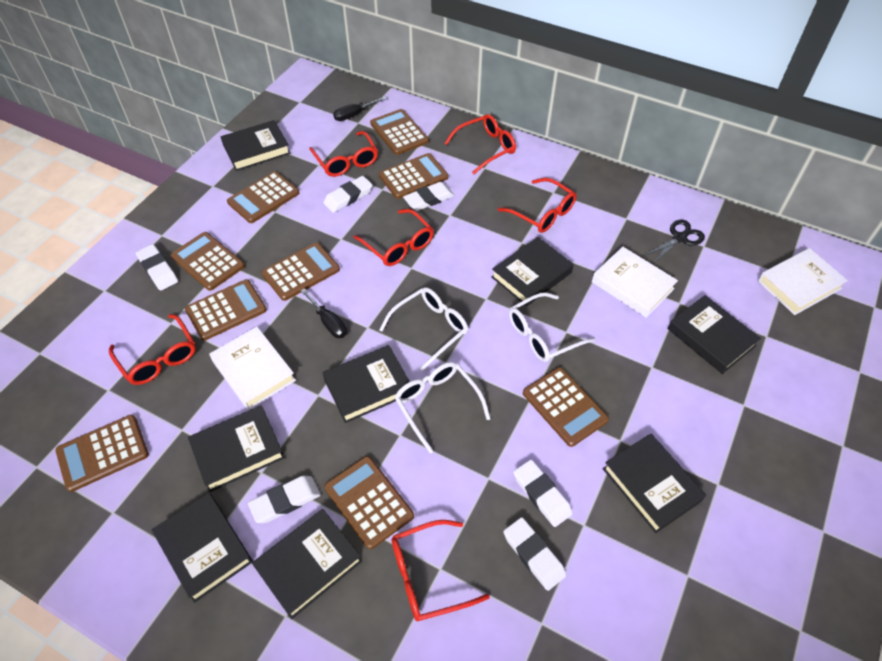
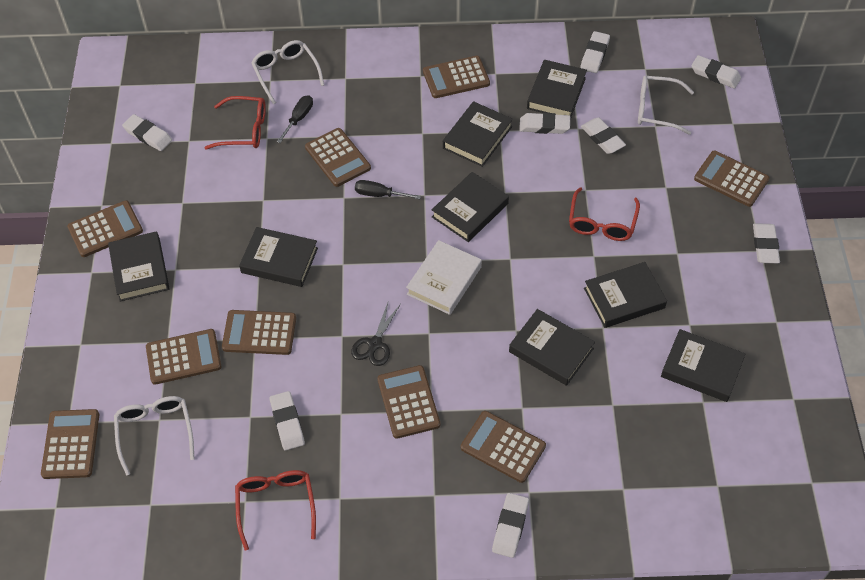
red glasses: [109,314,196,385] [309,131,378,177] [353,209,434,266] [392,520,490,621] [444,114,516,174] [498,178,577,233] = 6 -> [205,96,266,150] [235,470,316,551] [569,187,640,241] = 3
white book: [209,327,296,410] [592,247,678,318] [758,248,848,315] = 3 -> [406,240,482,315] = 1
white eraser: [136,244,178,291] [248,476,321,523] [323,176,373,213] [403,182,454,211] [503,517,566,591] [513,460,573,527] = 6 -> [122,114,172,151] [270,391,305,450] [492,493,529,558] [519,113,570,134] [580,31,610,73] [581,118,626,154] [691,55,741,89] [753,223,780,263] = 8

